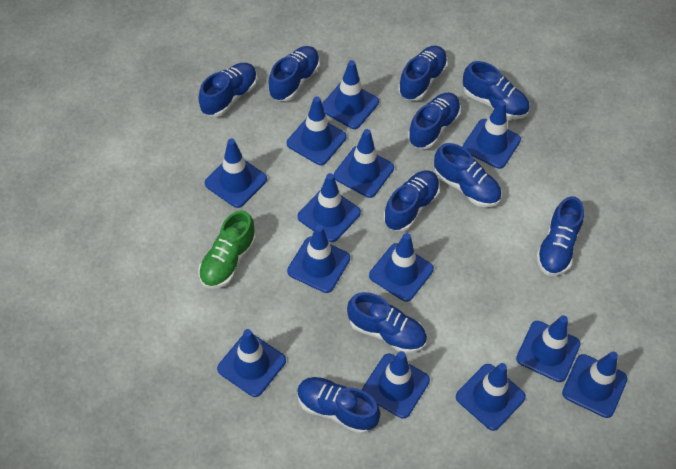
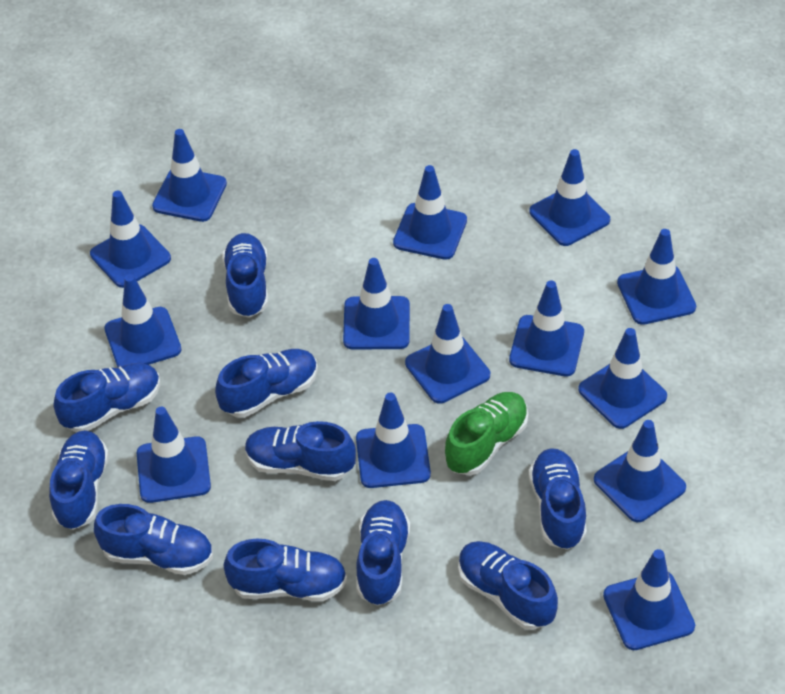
blue traffic cone: [205,139,267,208] [217,329,286,397] [287,96,347,165] [287,225,350,293] [298,173,361,242] [322,60,379,129] [334,129,394,198] [362,351,430,418] [369,233,434,302] [456,363,526,431] [463,100,521,169] [516,315,580,382] [562,352,628,418] = 13 -> [90,191,171,288] [104,274,181,368] [137,407,211,503] [152,129,227,222] [343,258,410,350] [356,392,431,488] [393,165,467,260] [405,304,490,404] [509,281,584,376] [529,149,610,246] [578,328,667,429] [594,420,686,522] [603,549,695,650] [617,229,696,325] = 14

